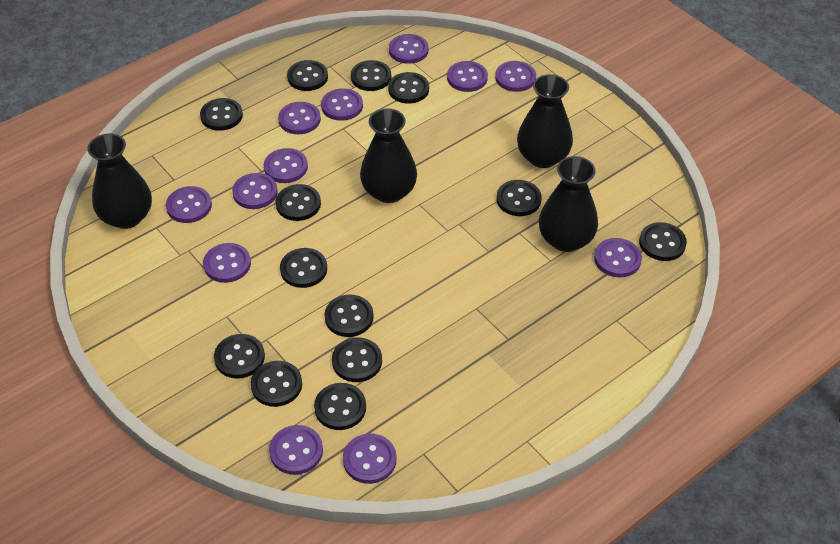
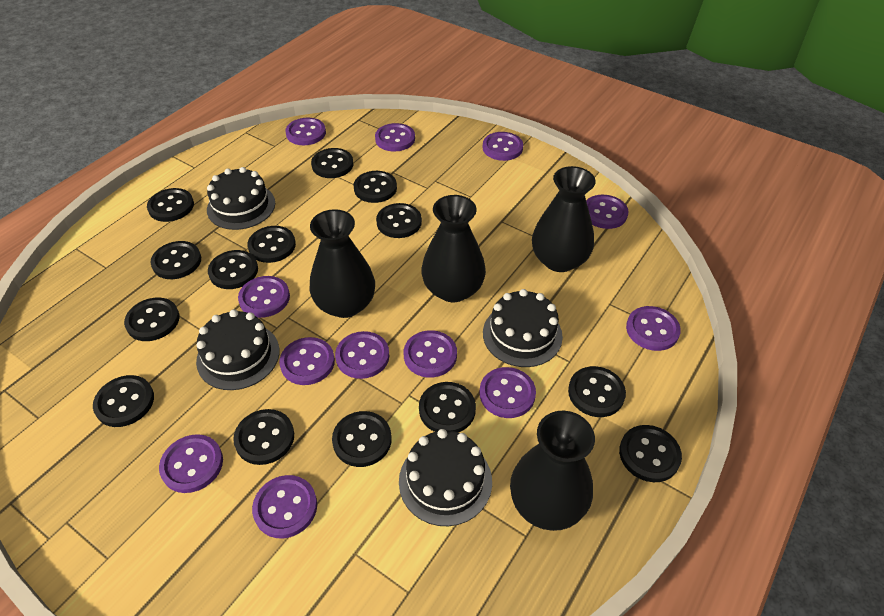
black button: [200,98,243,131] [214,334,265,379] [251,361,302,407] [276,184,321,221] [280,248,327,288] [287,60,328,91] [314,383,366,430] [325,294,374,337] [332,338,382,382] [351,60,391,91] [388,72,429,103] [497,180,542,216] [639,222,687,261] = 13 -> [93,375,154,427] [124,298,179,341] [147,188,194,222] [151,241,201,279] [208,250,258,289] [233,409,294,465] [247,226,296,263] [311,148,354,178] [332,411,392,467] [354,171,397,203] [376,203,422,238] [419,382,476,432] [568,366,626,417] [619,425,682,482] = 14
black cake: none = 0 -> [196,309,280,390] [207,167,275,230] [399,429,492,526] [483,289,563,367] = 4

